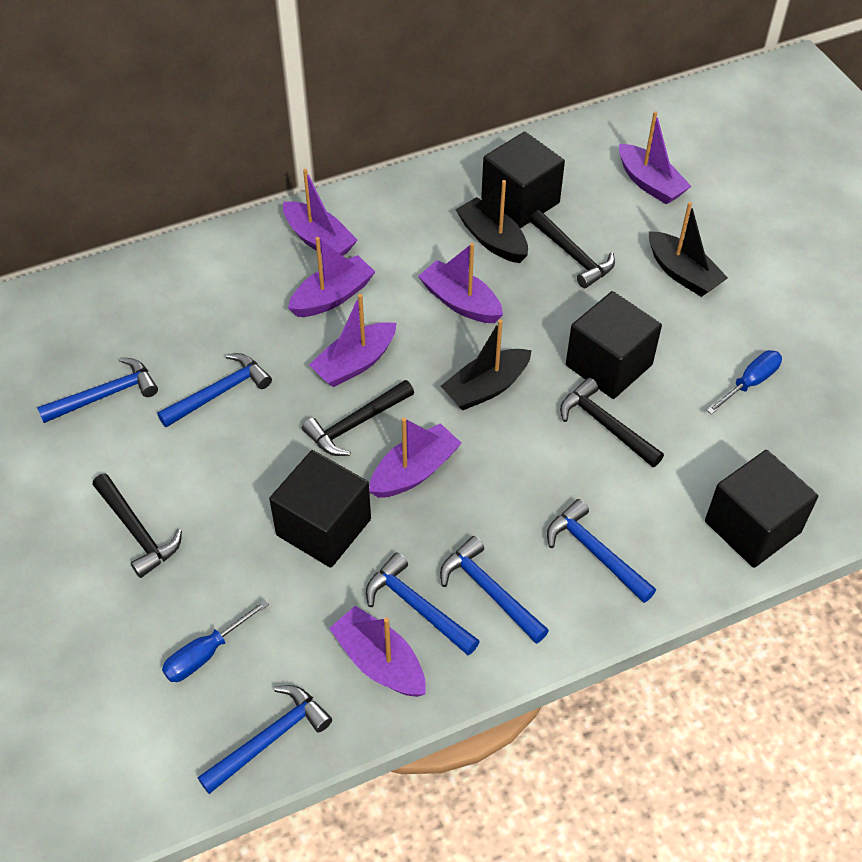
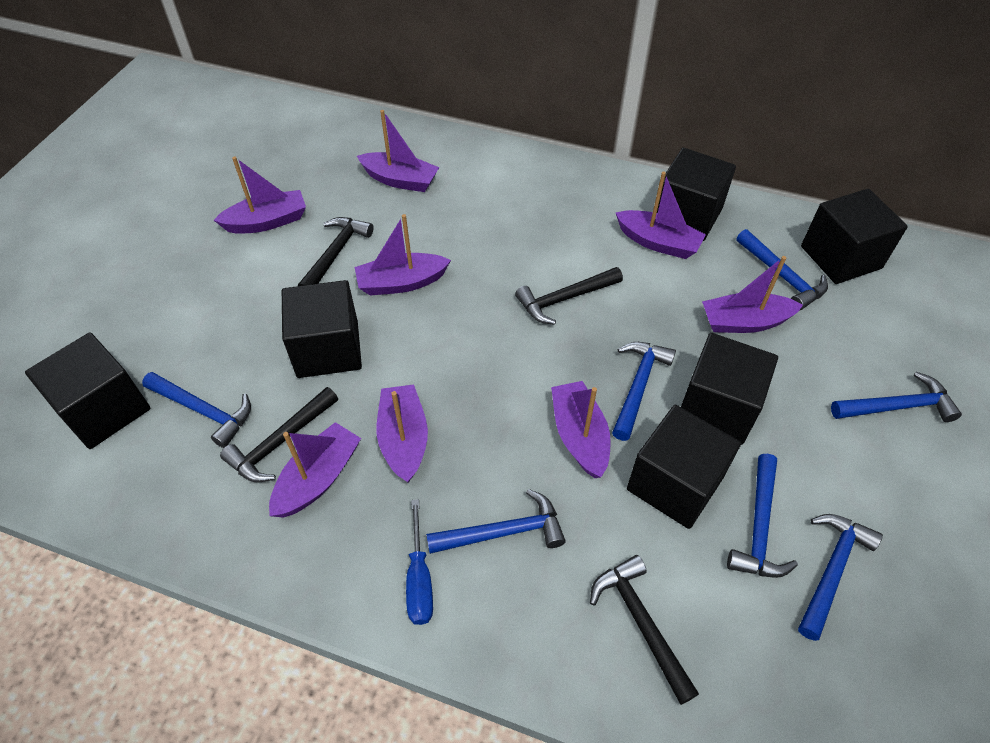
black boat: [441,319,532,410] [455,180,528,263] [649,202,728,297] = 3 -> none = 0
black cube: [269,450,371,568] [481,132,565,228] [566,291,662,399] [705,450,818,568] = 4 -> [25,333,150,449] [282,280,362,378] [627,405,741,529] [657,148,736,241] [681,333,778,445] [801,189,908,284] = 6
blue hammer: [37,357,158,423] [157,353,272,427] [198,685,332,794] [366,553,480,655] [440,536,549,644] [547,499,656,603] = 6 -> [142,372,251,448] [426,489,565,554] [612,342,676,441] [727,454,798,578] [736,229,828,311] [798,514,883,641] [831,372,962,422] = 7
blue screwdriver: [162,599,269,682] [706,350,782,415] = 2 -> [406,499,433,625] = 1
purple boat: [283,169,358,256] [288,237,375,317] [309,294,396,387] [329,606,426,697] [369,417,462,498] [418,243,503,323] [619,111,691,205] = 7 -> [214,156,306,234] [269,422,361,518] [355,214,451,295] [357,110,439,192] [377,384,428,483] [551,381,611,478] [616,172,706,259] [702,256,803,333] = 8

